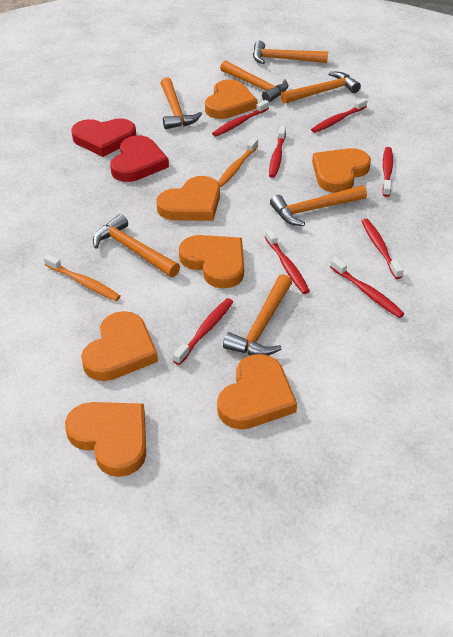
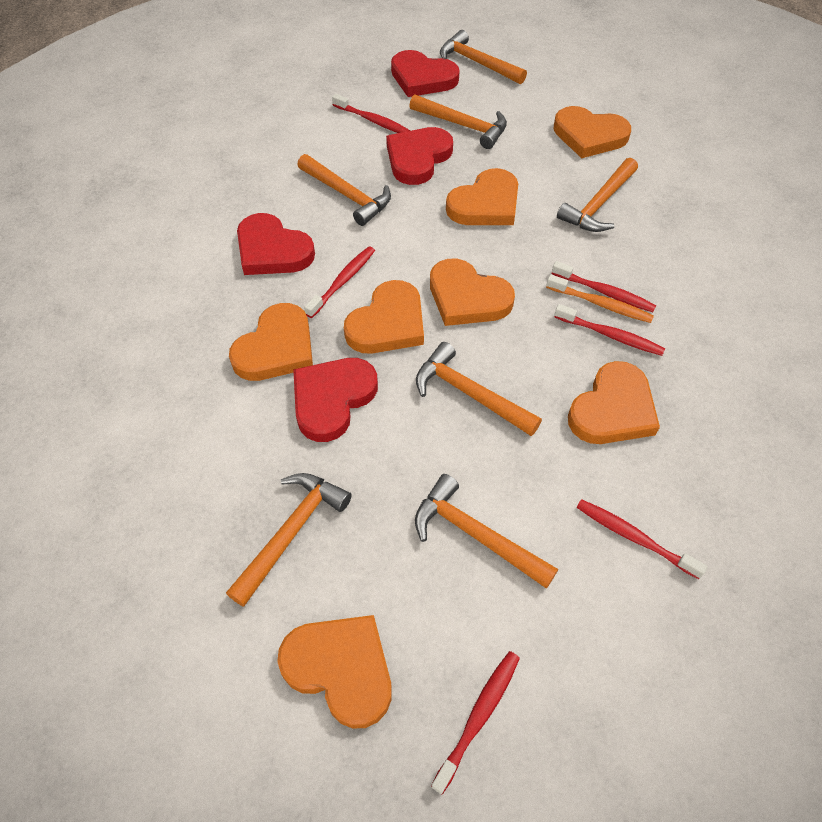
orange toothbrush: [44,254,121,301] [218,138,258,187] = 2 -> [546,274,654,323] = 1
red heart: [71,118,136,157] [110,135,169,182] = 2 -> [237,213,315,275] [293,358,378,442] [386,127,453,185] [391,50,460,97] = 4
red toothbrush: [173,298,233,365] [212,100,269,137] [265,229,310,294] [269,126,286,178] [311,98,367,133] [330,257,405,318] [362,219,404,279] [382,147,393,197] = 8 -> [304,246,375,318] [332,94,410,133] [431,651,520,795] [551,261,656,312] [554,304,665,356] [576,499,708,579] = 6

